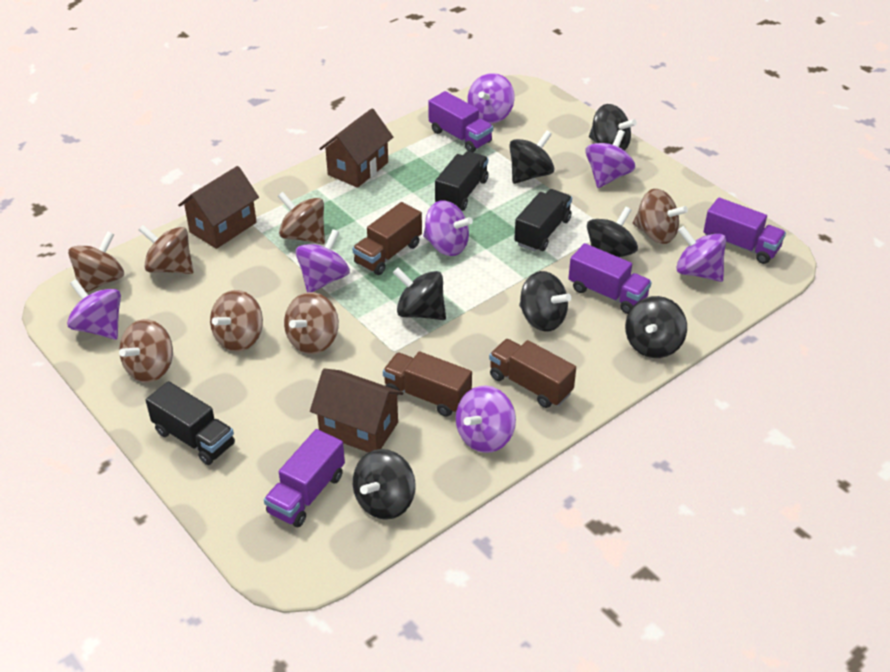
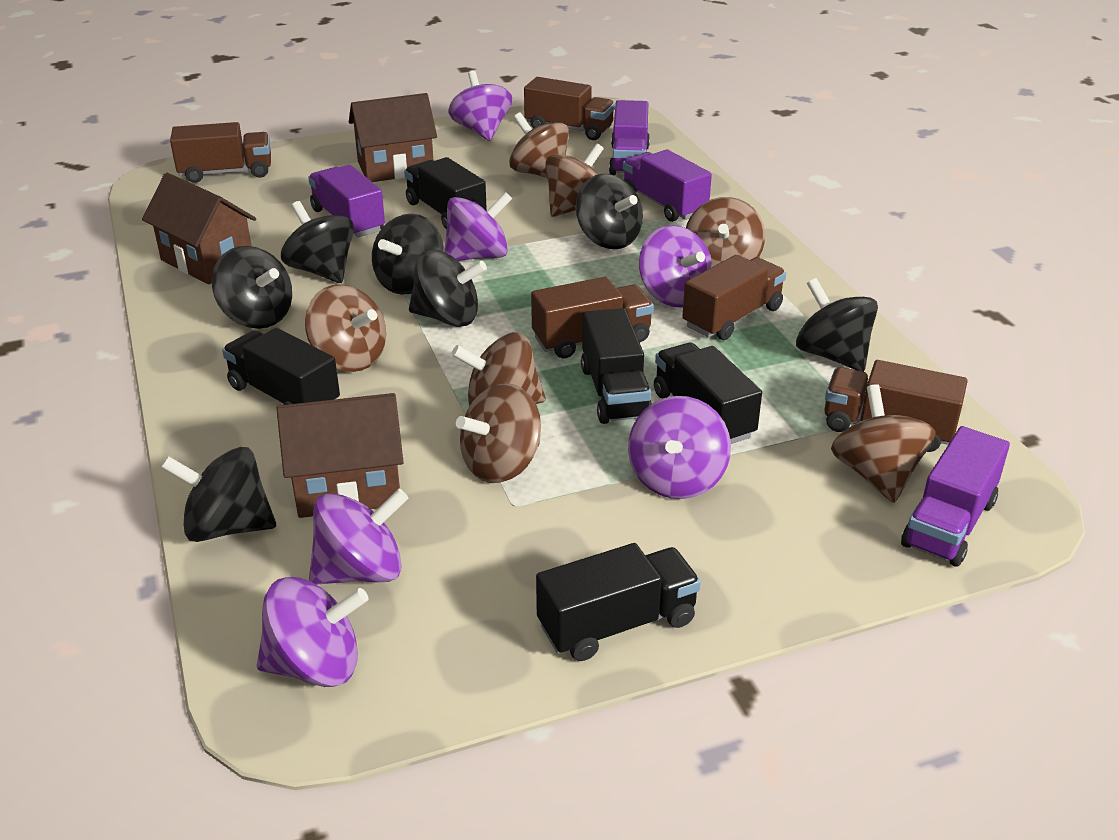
black truck: [146,381,235,465] [435,151,489,211] [514,189,572,252] = 3 -> [222,328,340,405] [404,157,487,230] [536,543,701,661] [581,308,652,424] [654,342,762,444] = 5
brown truck: [352,202,422,275] [383,351,472,417] [489,339,576,408] = 3 -> [170,122,271,183] [524,77,615,140] [531,277,654,358] [682,255,786,340] [824,360,968,452] = 5
purple spinning top: [67,279,121,340] [295,229,350,292] [423,200,473,256] [456,386,516,453] [467,73,515,124] [585,130,635,188] [676,226,726,282] = 7 -> [257,577,368,687] [309,489,408,585] [444,192,512,261] [449,71,512,141] [628,396,731,499] [639,225,713,308] = 6

